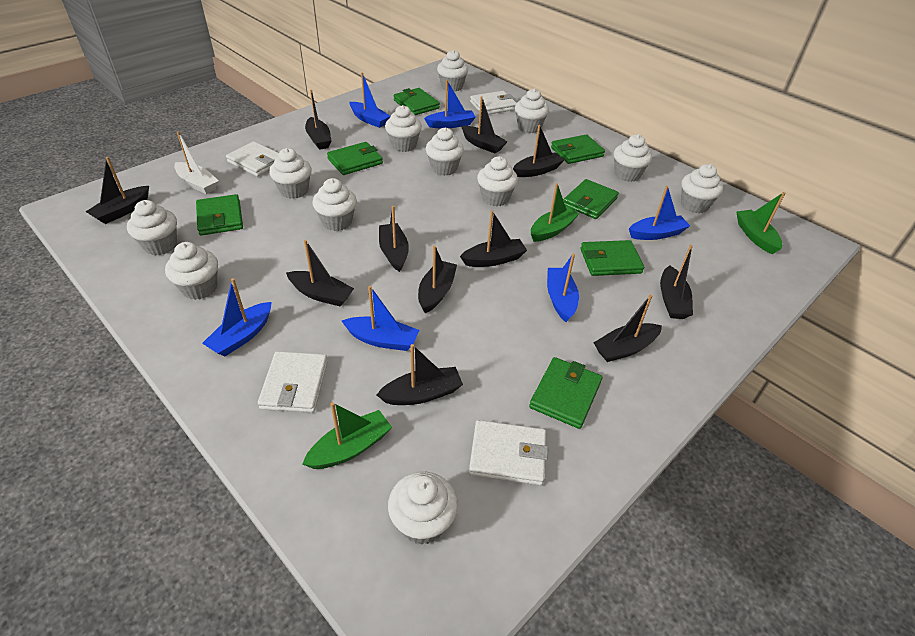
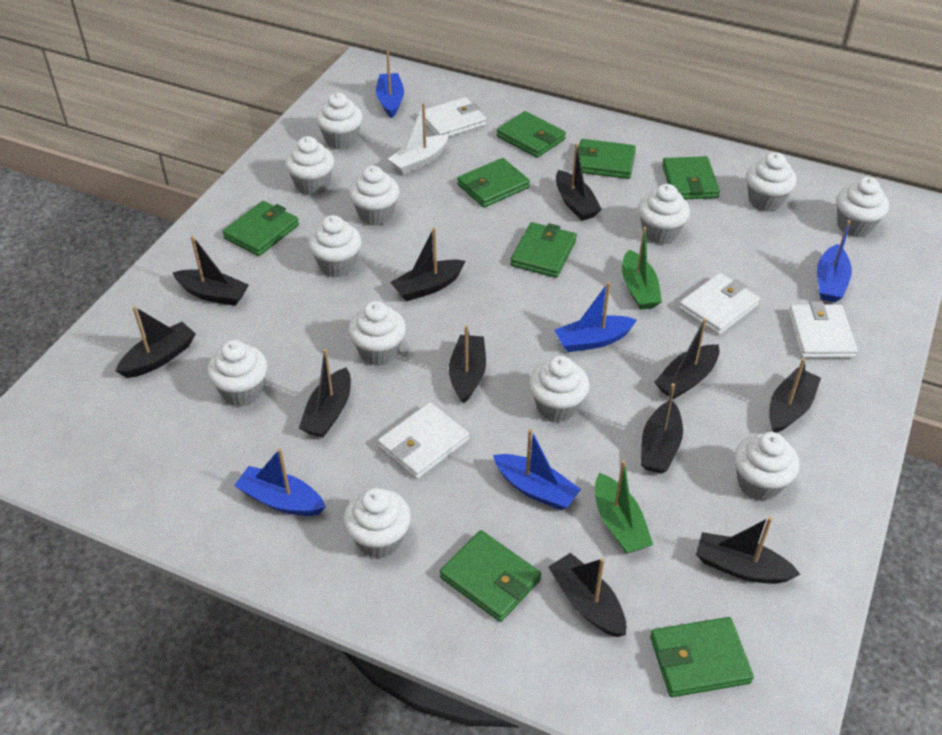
blue boat: [202,278,271,357] [342,286,419,351] [349,72,390,128] [424,80,476,128] [547,254,579,322] [629,186,690,240] = 6 -> [234,449,326,516] [376,51,404,118] [493,429,581,510] [554,282,637,352] [817,220,852,302] = 5
green boat: [302,402,392,469] [531,183,580,242] [736,192,785,254] = 3 -> [595,460,653,554] [622,227,662,310] = 2
green wallet: [196,194,243,236] [327,142,383,175] [394,88,440,115] [529,357,602,429] [551,134,605,164] [564,179,619,219] [580,240,644,276] = 7 -> [222,201,299,256] [440,530,541,622] [457,158,530,208] [497,111,566,158] [510,222,577,278] [578,139,636,179] [650,617,754,697] [662,156,720,199] = 8

